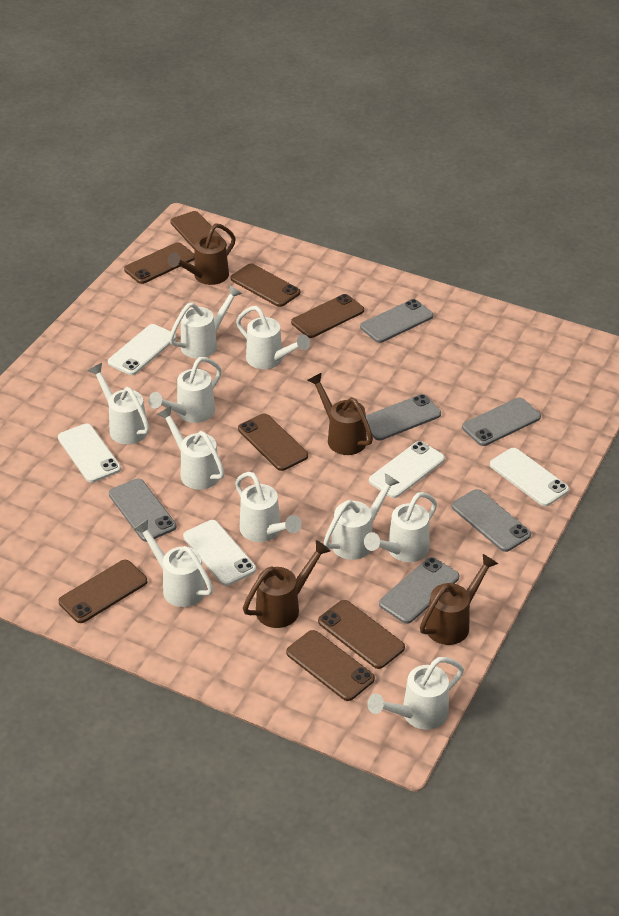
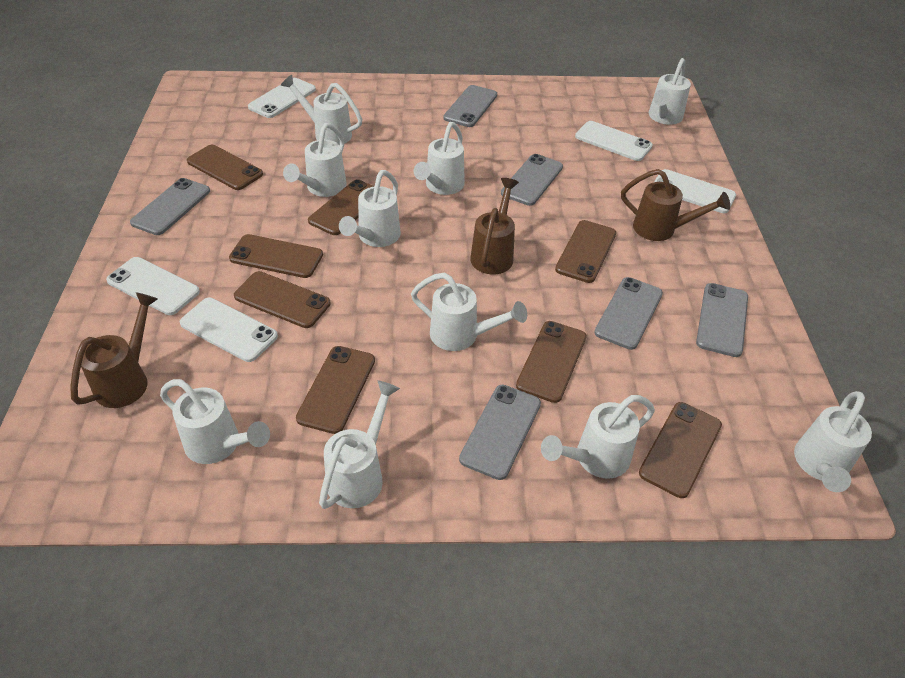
brown watering can: [168,223,236,285] [243,540,331,628] [307,373,373,455] [420,554,498,645] = 4 -> [70,292,158,408] [470,178,519,274] [621,169,730,241] = 3

